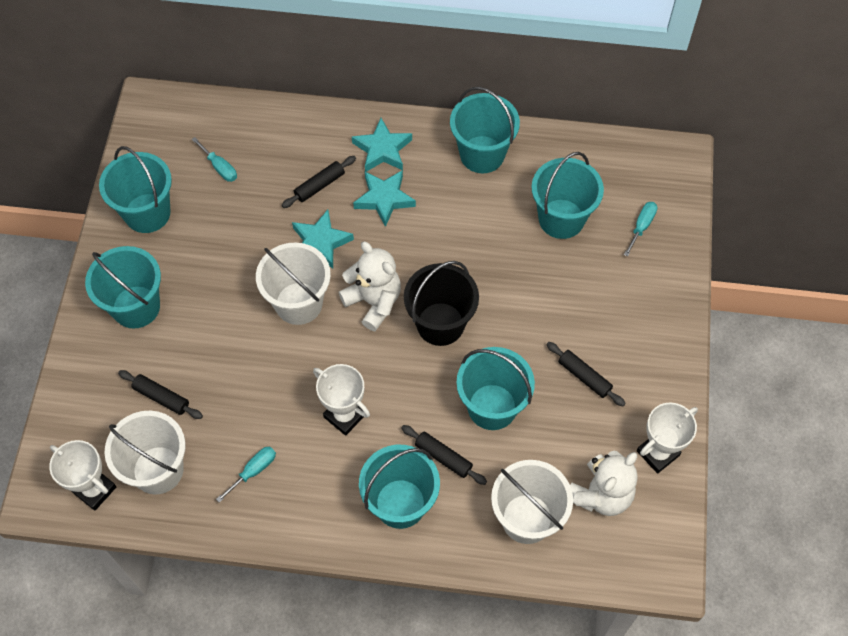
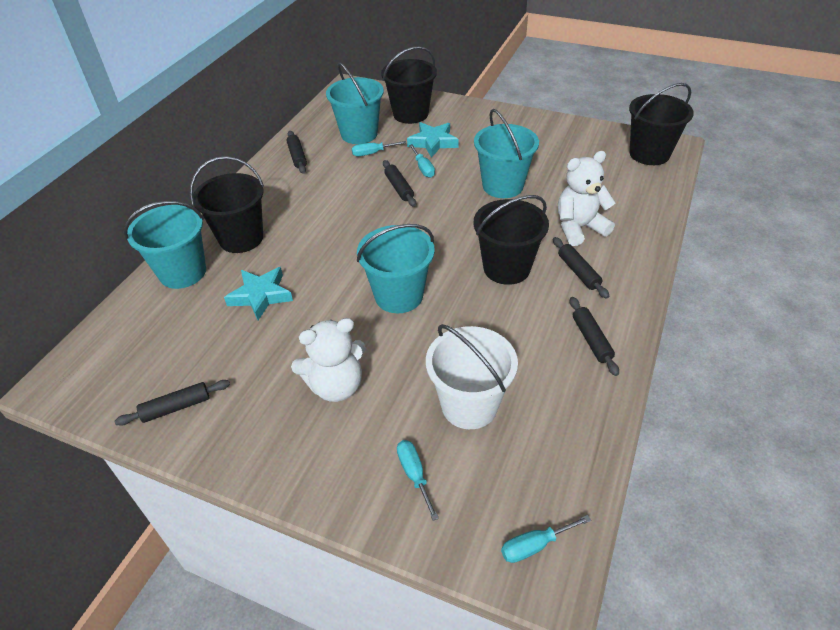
black bucket: [404,261,479,346] = 1 -> [190,156,264,253] [381,46,437,124] [473,195,549,285] [629,83,694,165] = 4
black rolling pin: [118,370,203,419] [282,156,356,208] [401,425,487,485] [547,342,626,406] = 4 -> [114,380,230,426] [287,131,307,174] [383,160,416,207] [553,237,609,299] [570,297,619,376] = 5
turquoise bucket: [85,246,161,329] [99,146,172,233] [359,445,440,529] [450,87,520,173] [456,347,535,430] [531,152,604,239] = 6 -> [124,201,206,289] [326,62,384,144] [357,224,435,313] [474,109,539,198] = 4
turquoise screwdriver: [191,137,237,182] [216,446,276,503] [624,202,657,257] = 3 -> [352,141,406,156] [397,440,439,521] [409,144,435,178] [501,515,591,563] = 4
turquoise star: [292,210,354,269] [352,118,412,172] [353,170,416,227] = 3 -> [224,267,293,320] [407,122,459,158] = 2
white bucket: [105,411,186,495] [256,243,331,325] [491,460,573,544] = 3 -> [426,324,518,429] = 1
white trophy: [49,440,116,511] [313,364,370,436] [637,403,698,474] = 3 -> none = 0

